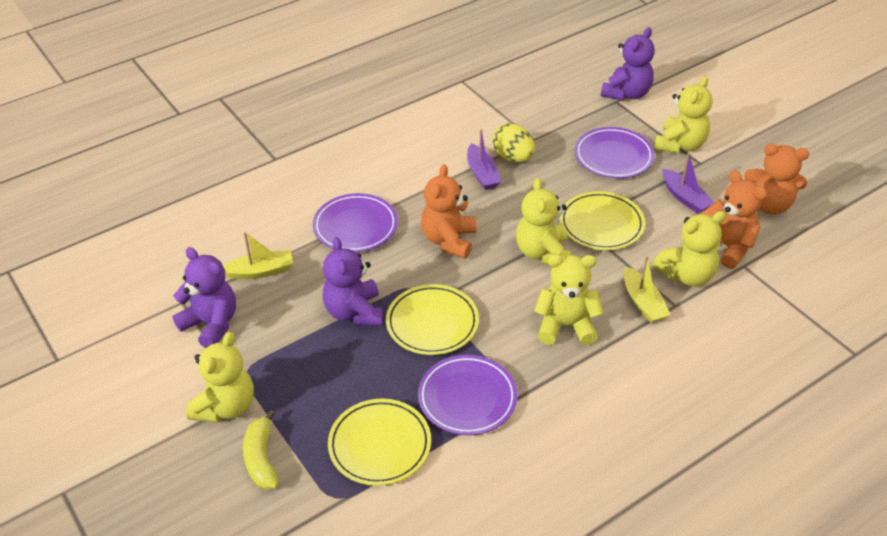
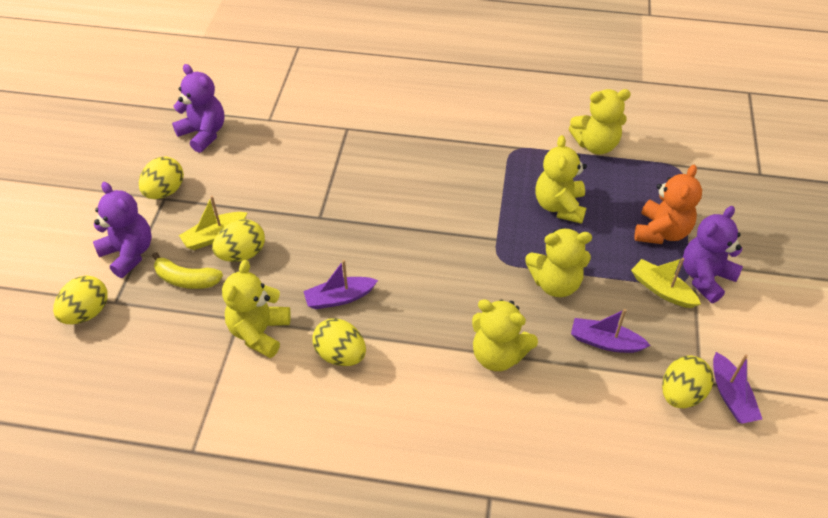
orange teddy bear: [421,164,476,259] [701,170,767,269] [744,144,809,215] = 3 -> [634,165,702,244] = 1
purple boat: [467,129,501,190] [662,153,715,214] = 2 -> [303,260,378,309] [571,309,651,353] [713,352,762,424] = 3
purple plate: [313,193,398,252] [418,355,517,435] [575,127,655,178] = 3 -> none = 0
yellow egg: [492,123,535,162] = 1 -> [53,275,108,324] [139,156,184,199] [212,219,265,262] [312,318,366,366] [662,355,714,408] = 5
yellow plate: [328,399,431,486] [386,284,479,355] [560,191,645,250] = 3 -> none = 0

